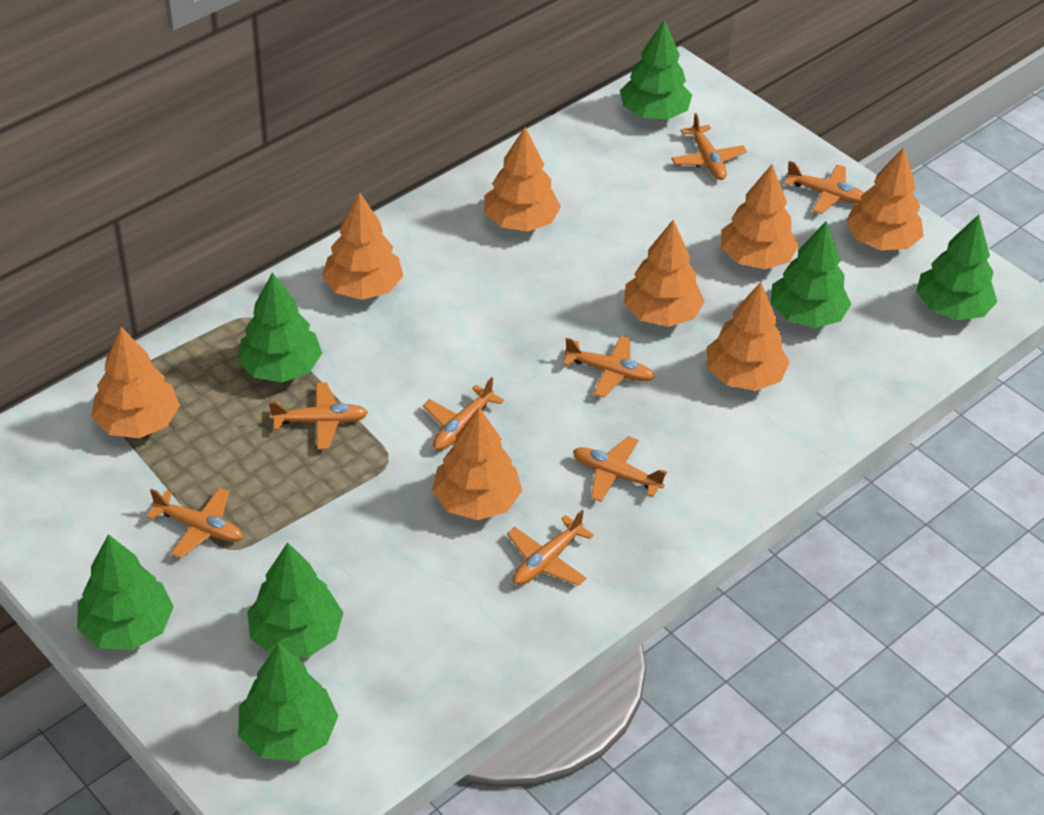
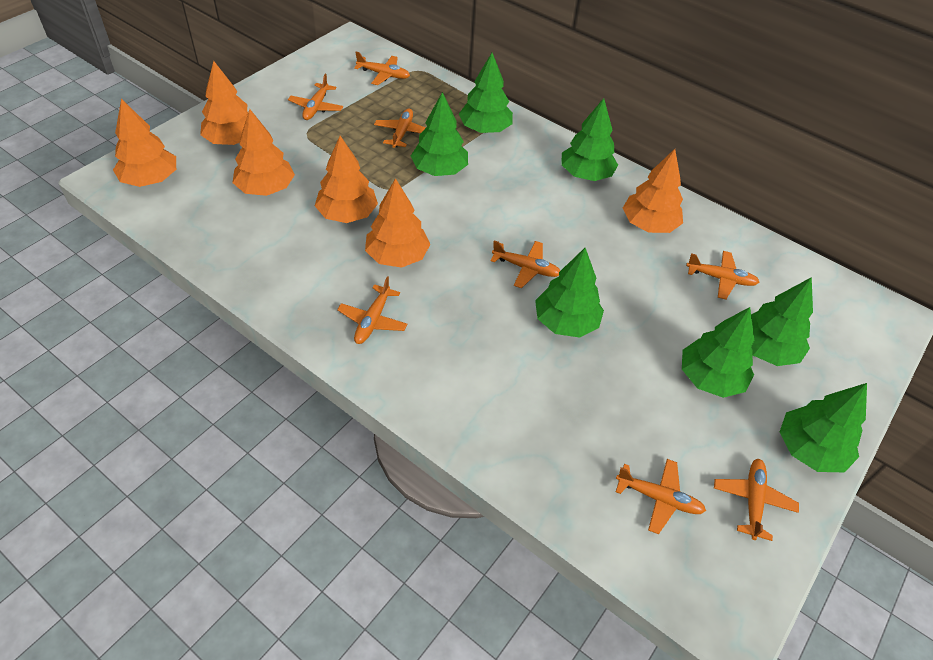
orange tree: [91,327,180,438] [322,192,403,300] [432,407,522,520] [484,127,561,232] [624,219,705,327] [707,282,789,391] [721,165,799,269] [846,147,923,250] = 8 -> [113,99,176,187] [200,61,248,145] [232,109,295,196] [315,136,378,223] [365,178,430,268] [623,149,683,233] = 6

